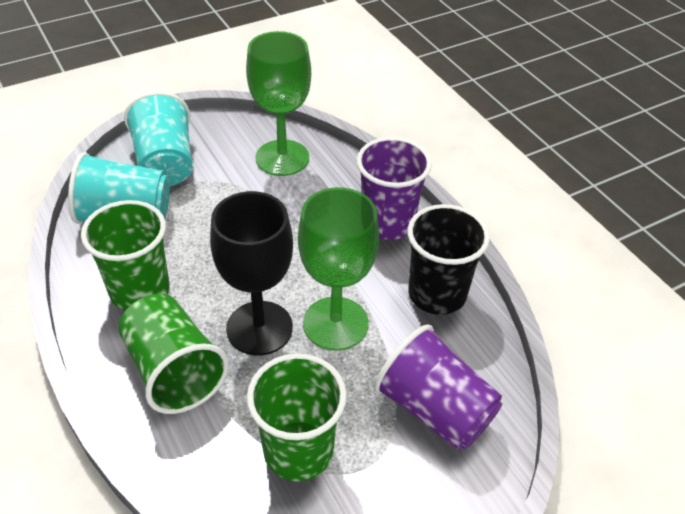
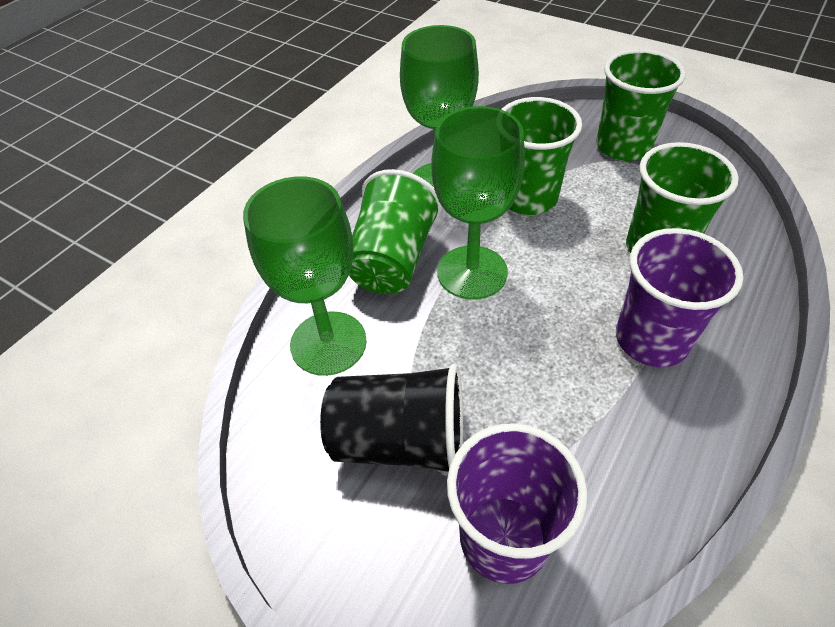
black goblet: [210,191,293,355] = 1 -> none = 0
green cup: [81,200,169,311] [119,294,229,414] [247,353,347,481] = 3 -> [349,169,442,294] [501,97,582,215] [596,49,686,161] [626,142,739,253] = 4
green goblet: [246,31,311,176] [298,187,379,351] = 2 -> [243,176,367,376] [400,25,479,188] [432,106,525,300] = 3
turquoise cup: [68,152,170,224] [124,91,193,186] = 2 -> none = 0

